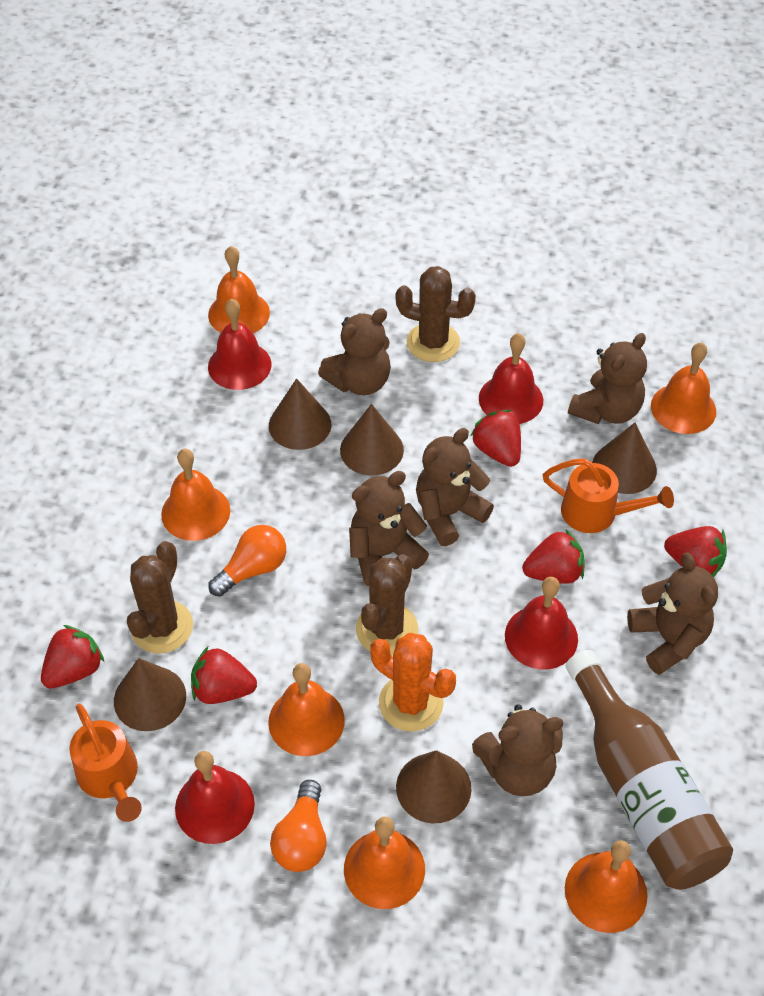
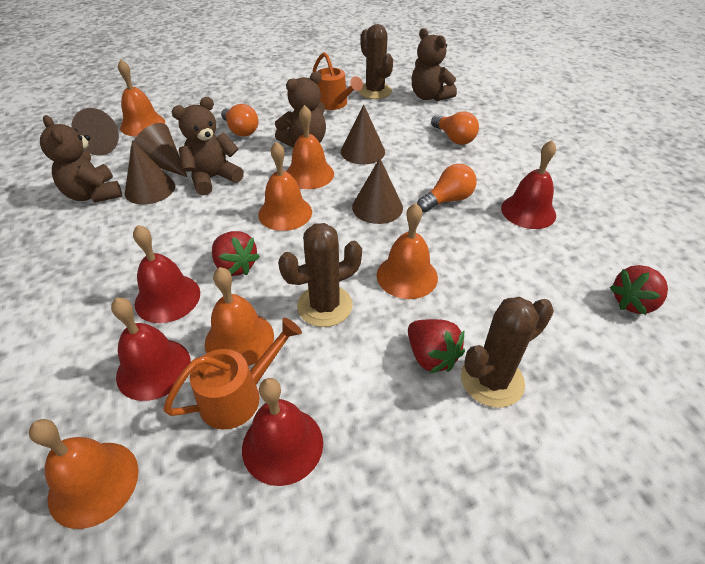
brown bottle: [566,650,733,890] = 1 -> none = 0
brown teddy bear: [318,308,391,395] [349,471,429,586] [416,428,494,546] [472,704,563,796] [568,333,647,424] [627,553,718,675] = 6 -> [40,115,122,203] [172,97,244,195] [275,71,326,148] [412,28,457,101] = 4
orange cactus: [370,633,456,731] = 1 -> none = 0
orange light bulb: [208,525,286,597] [270,780,327,872] = 2 -> [221,104,259,137] [417,164,477,212] [431,111,479,145] = 3
red strawberry: [41,625,104,688] [191,647,257,704] [470,410,521,467] [522,530,585,584] [664,526,727,577] = 5 -> [212,231,260,276] [408,319,465,373] [609,265,668,315] = 3

